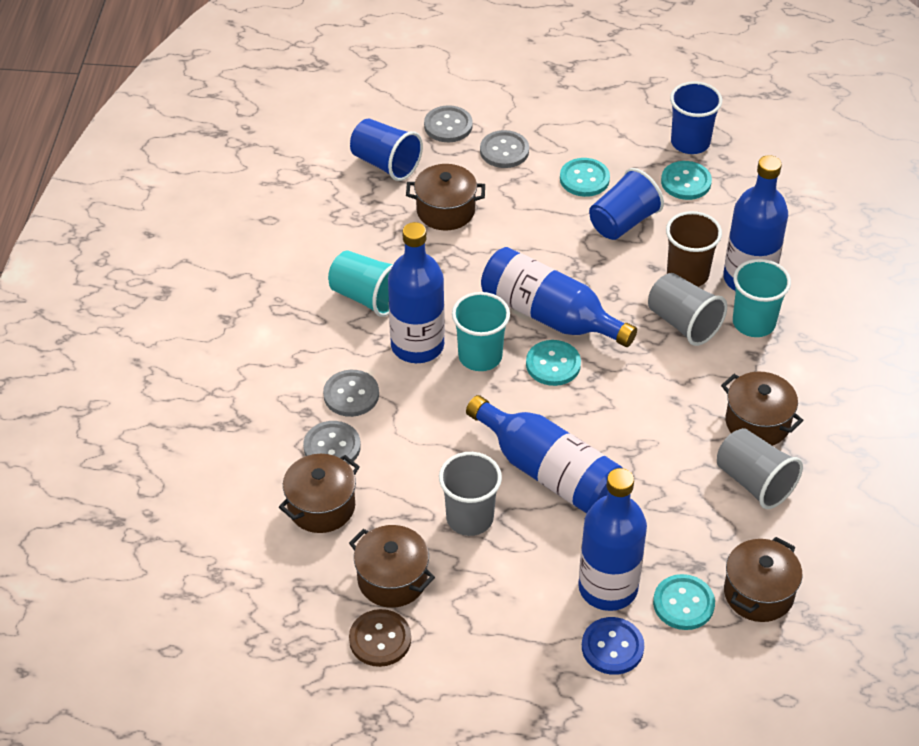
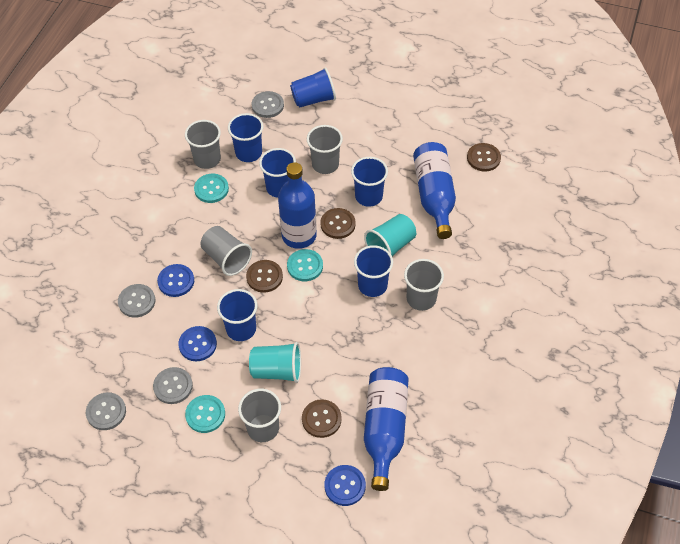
blue bottle: [388,222,445,363] [466,395,622,514] [481,247,637,347] [578,468,647,611] [723,155,788,291] = 5 -> [278,162,317,249] [364,367,409,491] [413,142,456,239] = 3
blue button: [582,617,644,675] = 1 -> [157,264,194,297] [178,326,217,361] [324,465,366,506] = 3
blue cup: [350,119,423,181] [589,168,664,240] [670,81,722,154] = 3 -> [217,289,257,341] [228,113,263,162] [259,148,296,198] [290,68,336,108] [351,157,388,207] [354,245,393,297] = 6
brown button: [349,609,411,667] = 1 -> [246,260,283,293] [302,399,342,438] [320,208,356,239] [467,143,501,172] = 4
brown cup: [666,211,722,287] = 1 -> none = 0
brown pot: [279,454,360,533] [349,525,435,608] [406,164,485,231] [721,372,804,446] [724,537,802,622] = 5 -> none = 0
grey cup: [439,452,502,536] [648,273,727,346] [717,428,803,509] = 3 -> [185,120,221,169] [200,226,252,276] [238,389,281,442] [307,125,343,174] [404,259,444,311] = 5
turquoise button: [526,340,581,386] [560,158,610,197] [653,574,715,630] [661,161,712,200] = 4 -> [185,395,225,433] [194,174,229,203] [287,249,323,281] = 3
turquoise cup: [328,251,393,317] [452,292,510,371] [733,259,791,337] = 3 -> [249,342,301,383] [364,214,416,256] = 2

